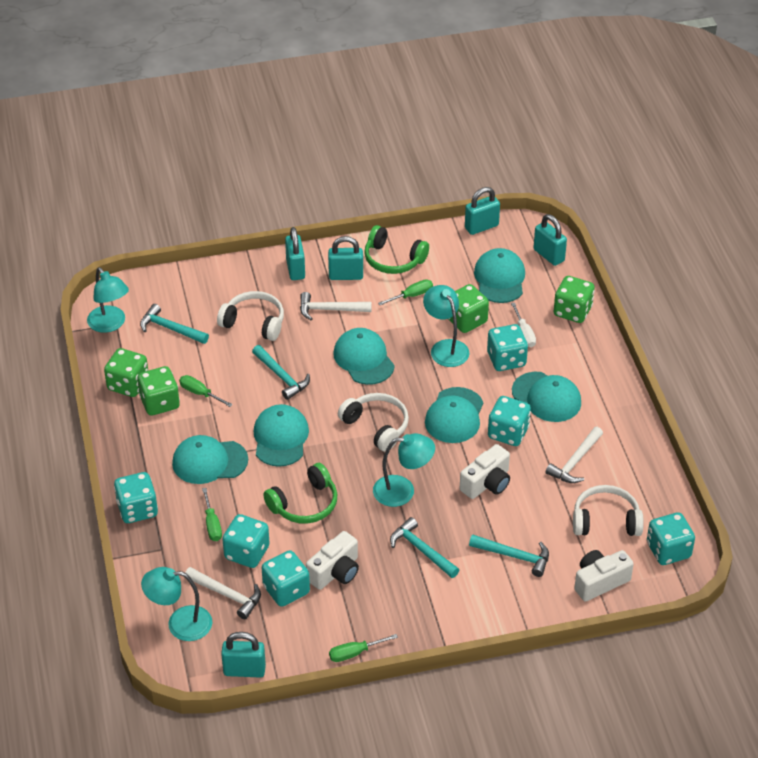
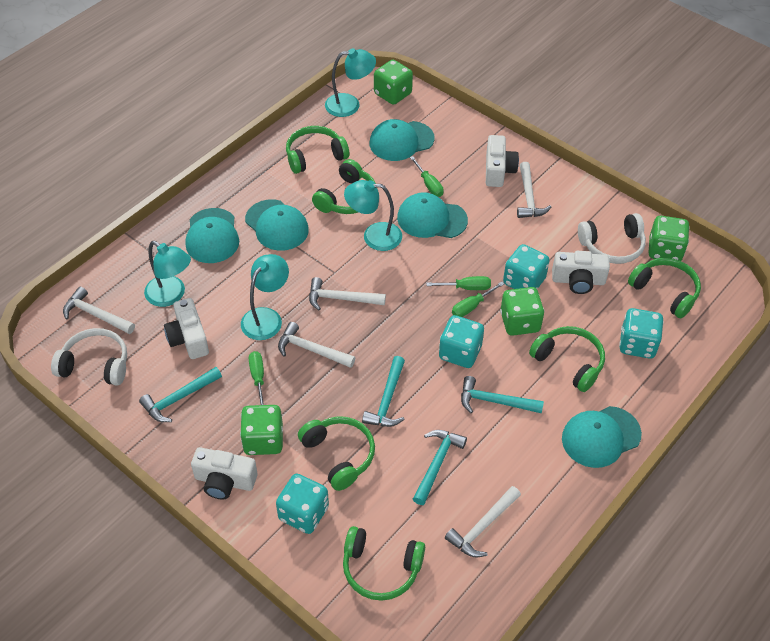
green headphones: [263,463,337,524] [364,225,429,274] = 2 -> [286,126,349,174] [298,416,375,491] [312,159,377,214] [343,526,425,601] [529,326,605,392] [628,258,701,318] = 6
turquoise cap: [172,435,248,484] [254,404,309,467] [333,328,395,385] [425,387,483,443] [474,248,525,303] [512,372,581,422] = 6 -> [185,208,239,263] [245,199,309,251] [370,119,434,161] [397,192,468,238] [562,406,642,468] = 5
turquoise dice: [114,472,158,523] [222,514,269,568] [262,550,310,607] [487,324,528,371] [488,396,531,446] [647,512,695,565] = 6 -> [276,474,329,534] [439,315,484,368] [503,244,550,289] [619,308,664,359] = 4
turquoise padlock: [221,632,266,678] [285,227,305,280] [328,236,363,280] [465,187,500,235] [533,214,567,266] = 5 -> none = 0
white camera: [306,531,359,590] [460,444,510,499] [574,550,634,602] = 3 -> [164,298,209,359] [191,447,258,500] [486,135,519,187] [552,251,610,294] = 4
white hammer: [185,567,261,619] [300,292,372,320] [545,427,603,483] = 3 -> [63,287,135,334] [278,322,355,368] [309,277,386,310] [445,486,521,557] [517,162,551,218] = 5
white headphones: [217,291,284,341] [338,393,409,452] [573,485,644,536] = 3 -> [51,328,127,386] [578,213,646,264] = 2
white screwdriver: [511,302,536,347] = 1 -> none = 0

